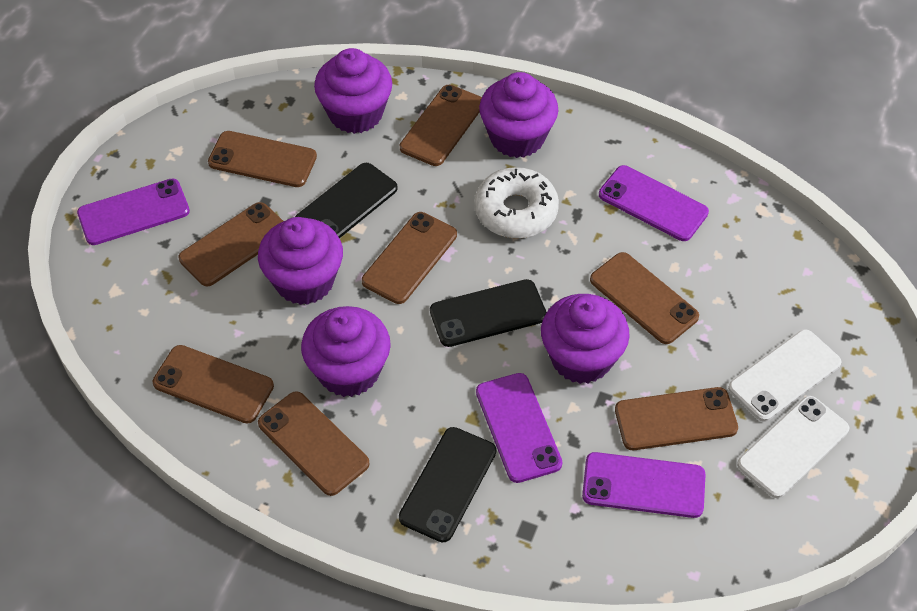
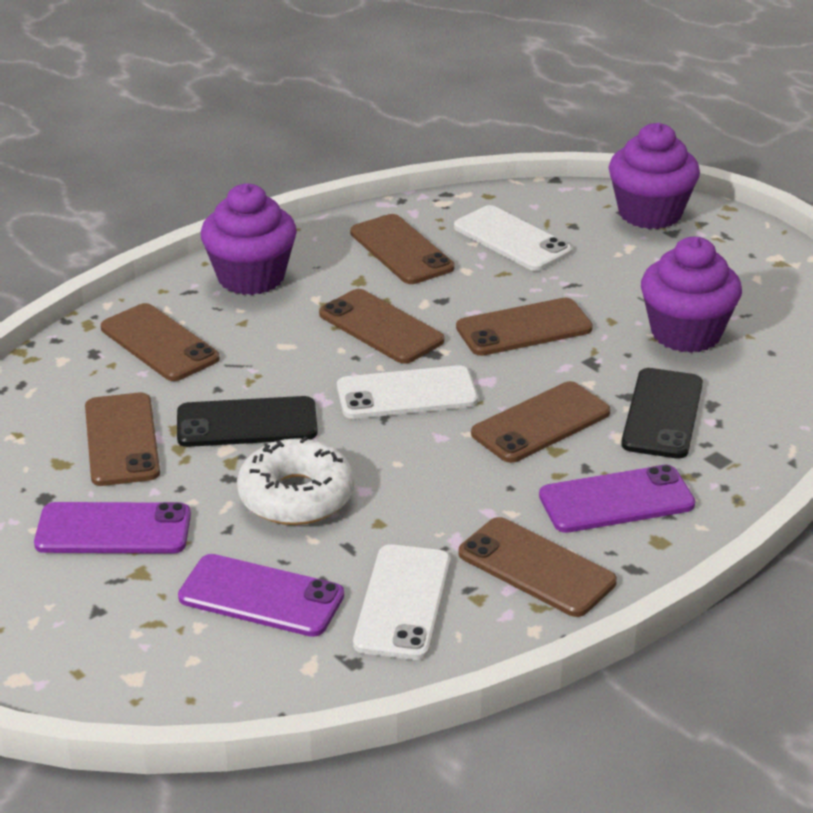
black phone: [295,163,398,238] [399,427,496,543] [430,279,547,347] = 3 -> [177,396,318,447] [621,368,703,459] = 2
brown phone: [152,345,274,423] [179,202,283,286] [208,131,317,187] [258,391,370,496] [362,212,457,304] [400,85,482,166] [590,252,699,344] [615,387,738,450] = 8 -> [85,393,160,486] [101,303,220,381] [319,289,444,364] [350,214,455,284] [456,298,593,356] [458,517,617,617] [471,381,610,463] = 7
purple cupcake: [258,217,343,305] [301,306,391,397] [314,48,392,134] [479,72,558,158] [541,294,630,384] = 5 -> [201,183,297,295] [609,123,700,229] [641,237,742,353] = 3
purple phone: [77,179,190,245] [476,373,563,483] [582,452,706,518] [599,165,709,241] = 4 -> [34,502,191,554] [178,554,344,637] [539,464,695,533] = 3
white phone: [728,329,842,422] [737,396,849,498] = 2 -> [337,365,478,419] [353,544,450,660] [454,205,572,271] = 3

